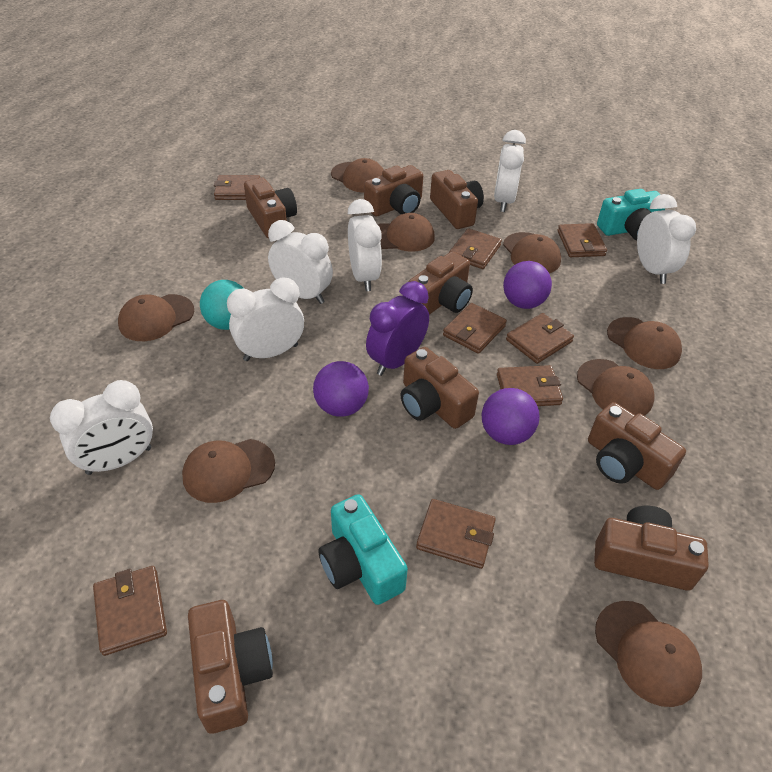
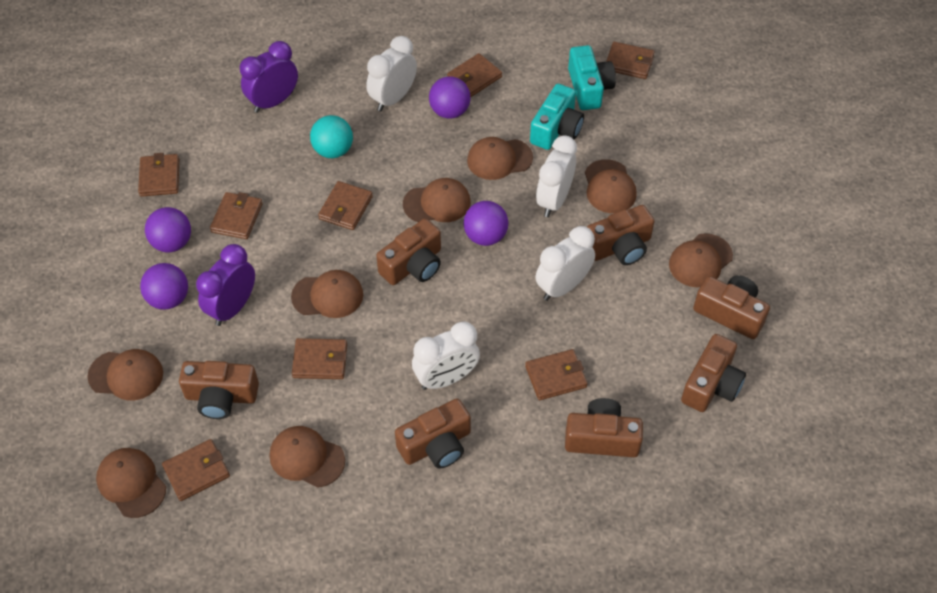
brown camera: [188,600,273,734] [244,177,297,238] [364,165,423,216] [401,347,479,429] [409,251,473,315] [430,170,484,229] [588,402,686,490] [594,506,709,591] = 8 -> [179,361,259,419] [376,218,441,285] [395,398,471,469] [565,398,643,457] [587,205,655,265] [681,334,746,412] [693,275,770,339] = 7
purple ball: [313,361,369,417] [482,388,539,445] [503,261,552,309] = 3 -> [140,263,188,310] [145,207,191,252] [429,76,470,119] [464,201,508,246] = 4
purple clock: [366,281,429,376] = 1 -> [196,244,255,326] [240,41,298,113] = 2
white clock: [50,380,153,475] [227,277,304,361] [268,220,333,304] [348,199,382,291] [494,130,526,212] [637,194,696,284] = 6 -> [366,36,417,111] [412,321,480,390] [535,226,595,301] [536,135,577,217] = 4

